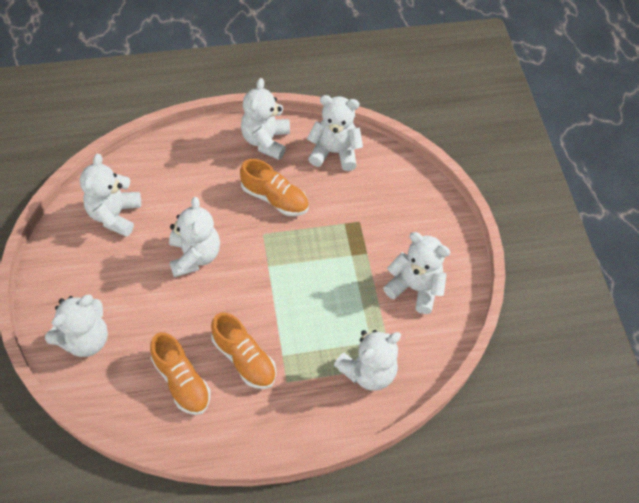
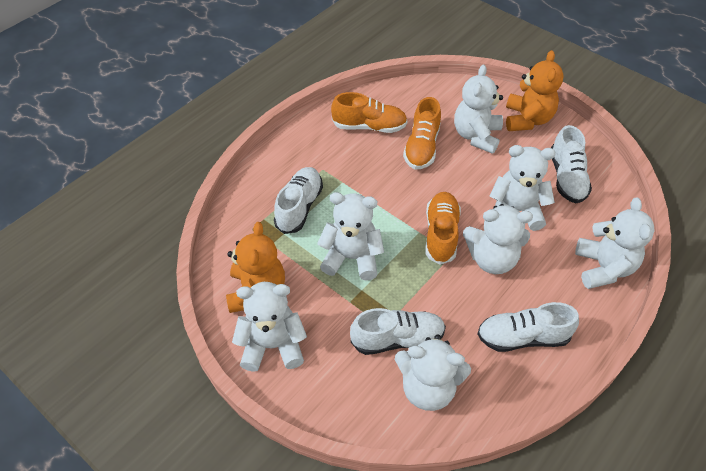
orange teddy bear: none = 0 -> [226,222,285,313] [506,50,564,131] = 2
white shoe: none = 0 -> [274,167,323,234] [350,308,446,355] [477,302,579,352] [551,125,592,203] = 4

